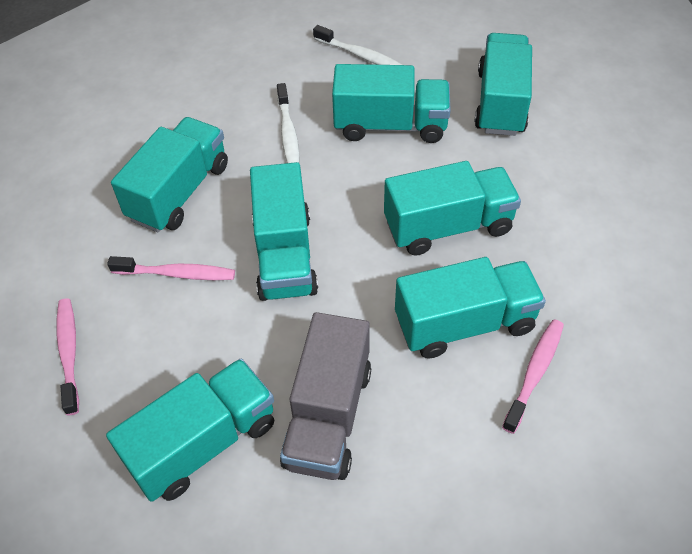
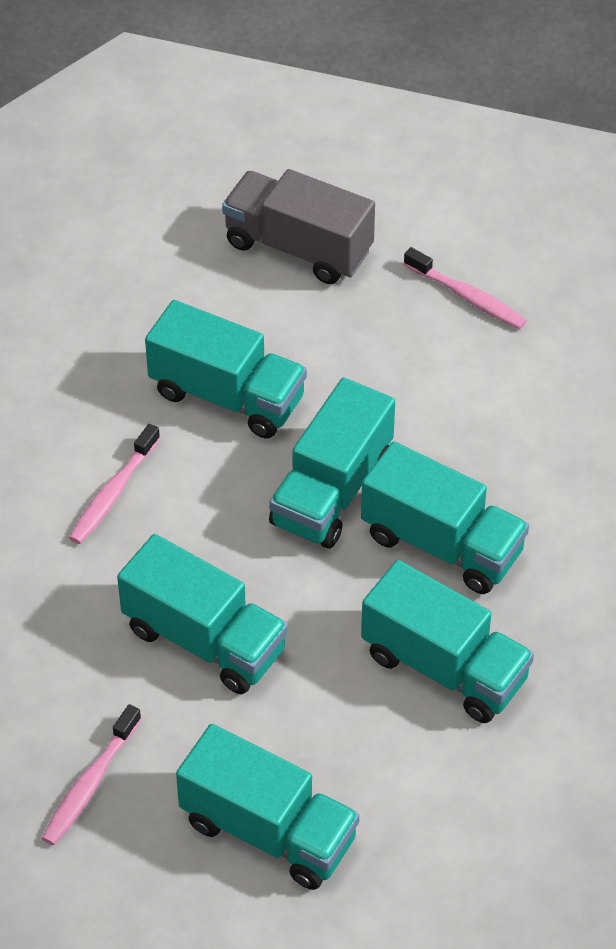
turquoise truck: [106,358,274,502] [111,117,228,232] [250,162,318,301] [332,64,451,143] [384,161,521,256] [395,257,546,359] [474,33,532,136] = 7 -> [117,534,288,694] [145,300,307,439] [176,724,360,890] [269,378,395,549] [361,442,529,594] [361,560,534,723] = 6
white toothbrush: [277,83,299,163] [313,25,403,65] = 2 -> none = 0

